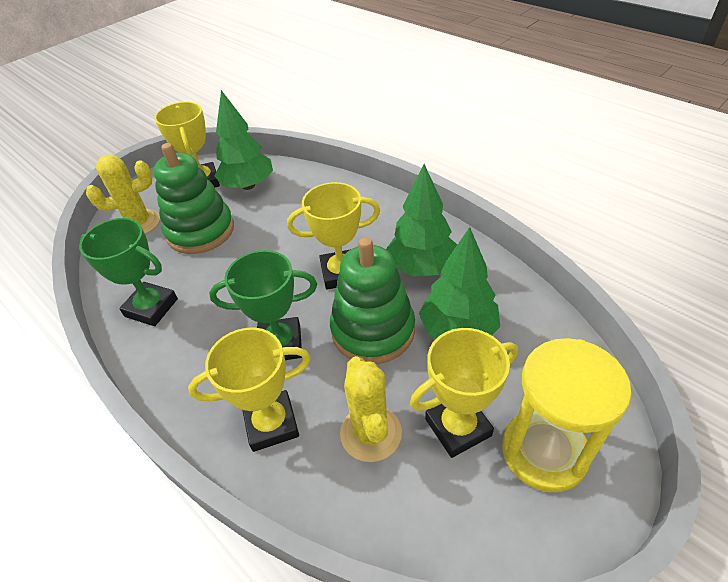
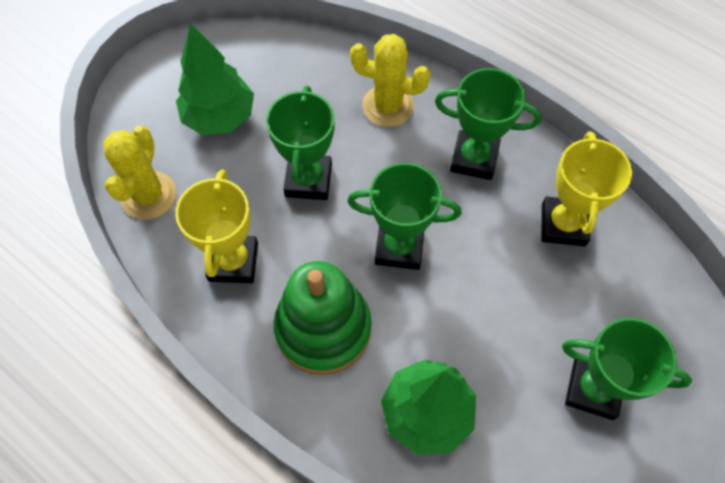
green stacking toy: [153,143,234,254] [330,237,415,364] = 2 -> [274,261,371,375] = 1
green tree: [215,90,273,190] [386,164,457,277] [419,227,500,338] = 3 -> [176,23,254,135] [381,360,476,455] = 2
green trophy: [79,218,178,326] [209,250,317,360] = 2 -> [266,86,334,200] [347,163,461,270] [435,68,541,180] [562,318,692,420] = 4
yellow hourglass: [502,338,632,492] = 1 -> none = 0
yellow trophy: [154,102,220,187] [188,327,311,452] [287,182,380,290] [410,328,518,458] = 4 -> [175,170,258,283] [541,131,632,246] = 2

